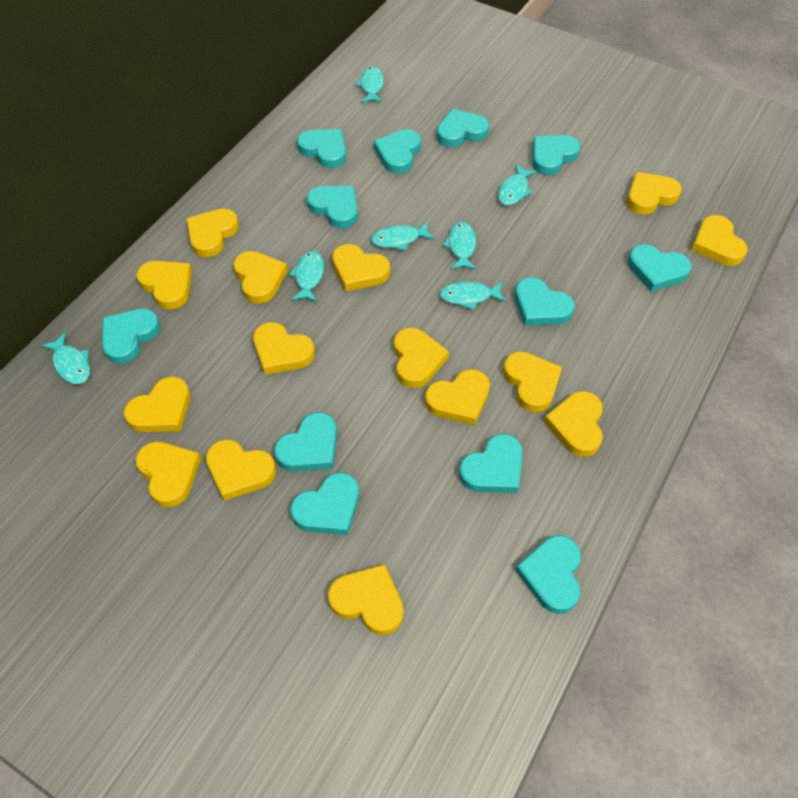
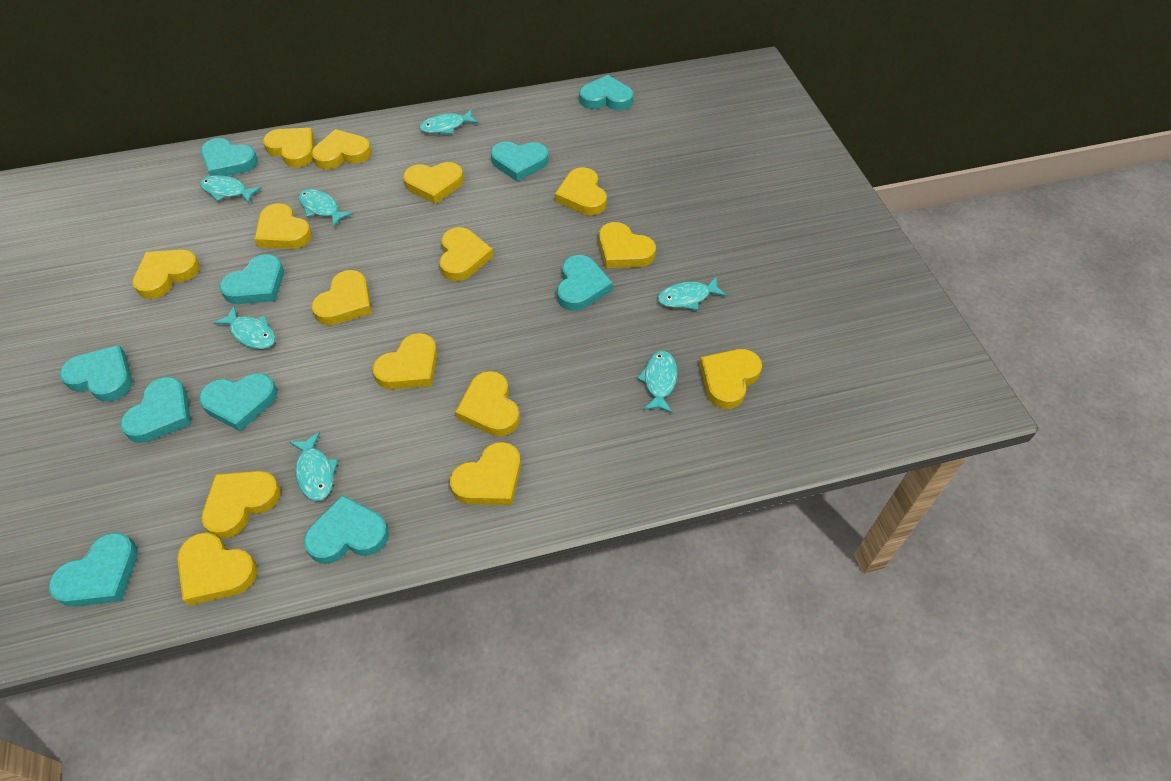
turquoise heart: [102,309,160,364] [274,412,337,472] [290,473,359,535] [297,129,346,168] [307,186,358,229] [374,129,421,174] [437,109,489,147] [459,434,523,493] [515,277,575,326] [515,535,581,614] [532,135,580,175] [628,244,691,292] = 12 -> [49,532,138,607] [60,345,132,402] [120,377,191,443] [199,373,277,431] [201,138,258,176] [219,254,284,304] [304,495,389,564] [491,141,549,181] [557,255,613,311] [579,75,633,110] = 10

